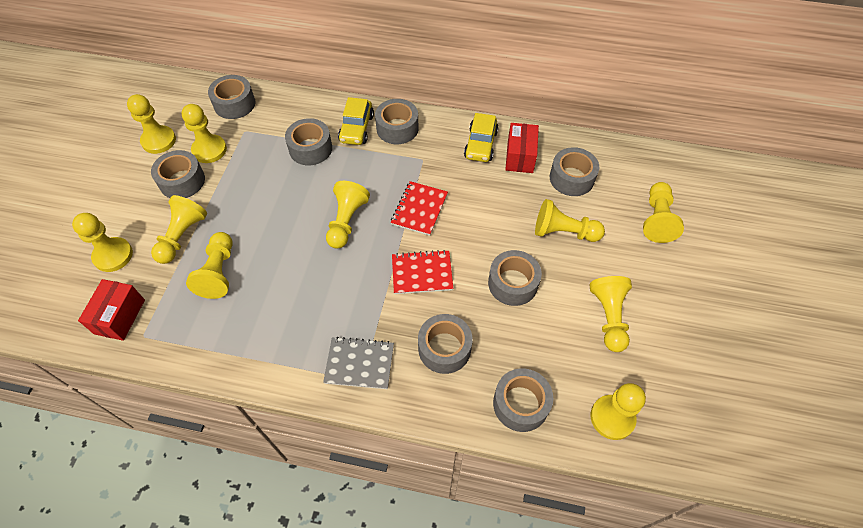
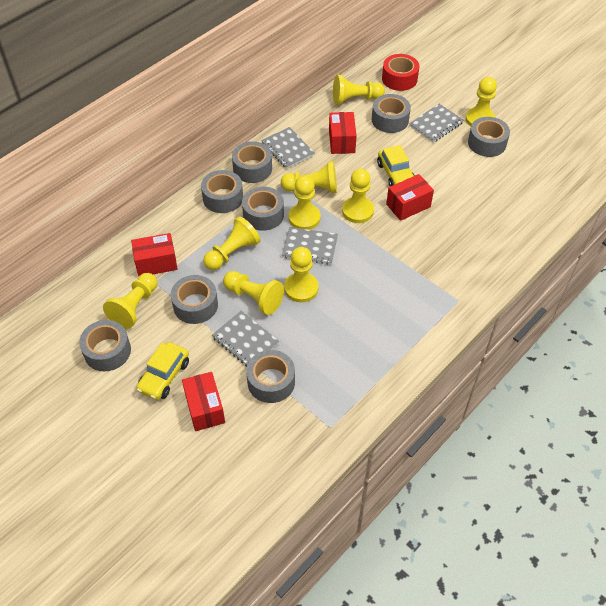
grey notebook: [323,337,394,389] = 1 -> [212,311,279,367] [261,127,315,169] [282,227,338,265] [409,104,464,143] = 4
red box: [78,279,145,341] [505,123,539,173] = 2 -> [131,233,178,276] [182,372,225,431] [329,112,357,154] [386,174,434,221] = 4
red notebook: [391,181,448,236] [392,250,453,294] = 2 -> none = 0
red tape: none = 0 -> [382,54,419,91] = 1
yellow pawn: [72,213,133,272] [127,94,176,154] [151,195,207,264] [182,104,227,163] [186,232,233,299] [326,181,370,249] [535,199,605,242] [590,276,632,352] [591,383,646,440] [643,182,684,243] = 10 -> [103,273,157,329] [203,216,260,270] [223,271,284,315] [281,161,337,193] [284,247,319,302] [289,175,321,230] [333,75,385,105] [342,169,374,223] [465,77,497,127] = 9

